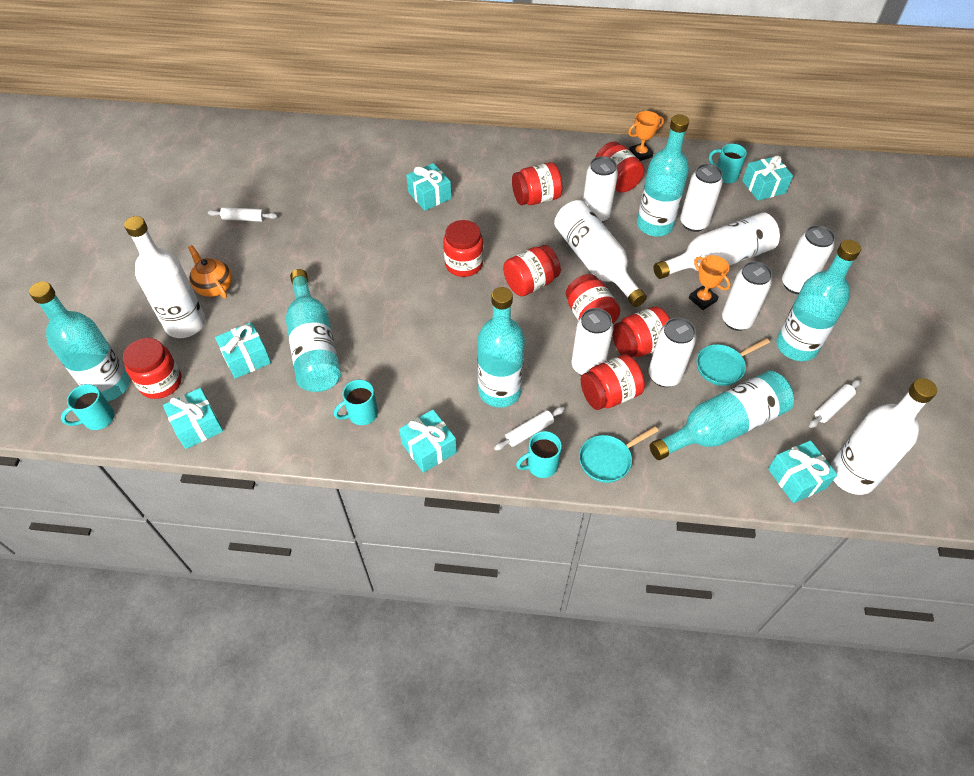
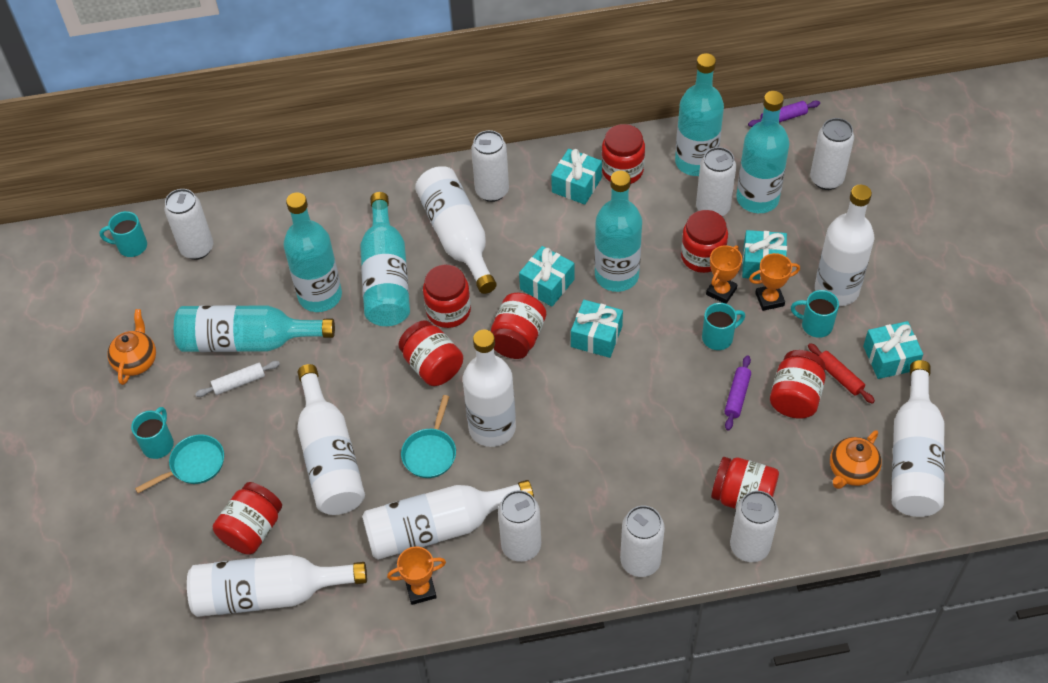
orange teapot: [188,245,232,299] = 1 -> [107,309,156,385] [830,430,882,489] = 2
orange trophy: [628,111,664,161] [689,255,731,310] = 2 -> [387,547,446,605] [706,245,742,304] [749,253,800,311] = 3
purple rolling pin: none = 0 -> [724,355,751,430] [748,100,820,127] = 2
red rolling pin: none = 0 -> [808,343,875,404] = 1
turquoise gift: [163,388,223,449] [215,322,271,379] [399,409,457,473] [406,163,451,211] [742,155,793,201] [768,440,837,503] = 6 -> [519,246,574,306] [551,149,602,205] [571,300,623,358] [742,230,787,280] [863,321,923,379] = 5
white bottle: [124,216,206,338] [554,200,647,307] [653,212,780,279] [830,378,937,495] = 4 -> [187,555,367,617] [297,364,365,515] [362,480,534,560] [415,166,497,294] [463,330,516,447] [815,185,874,306] [892,360,945,517] = 7
white can: [572,308,614,376] [583,156,618,223] [649,318,696,387] [680,164,723,232] [722,261,772,331] [782,225,835,294] = 6 -> [164,189,213,260] [471,130,509,202] [498,490,541,562] [620,506,665,577] [696,147,736,217] [730,491,779,562] [810,118,854,190] = 7
white rolling pin: [208,207,277,222] [494,407,565,451] [809,379,861,428] = 3 -> [195,361,280,397] = 1

